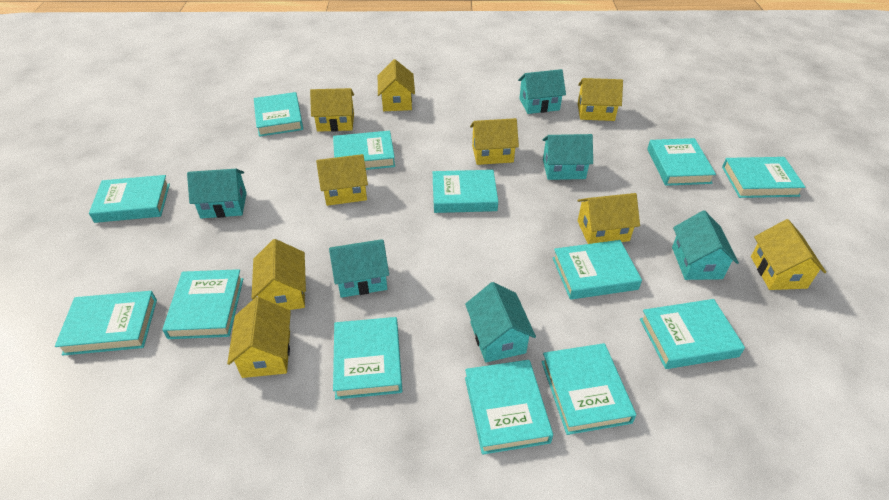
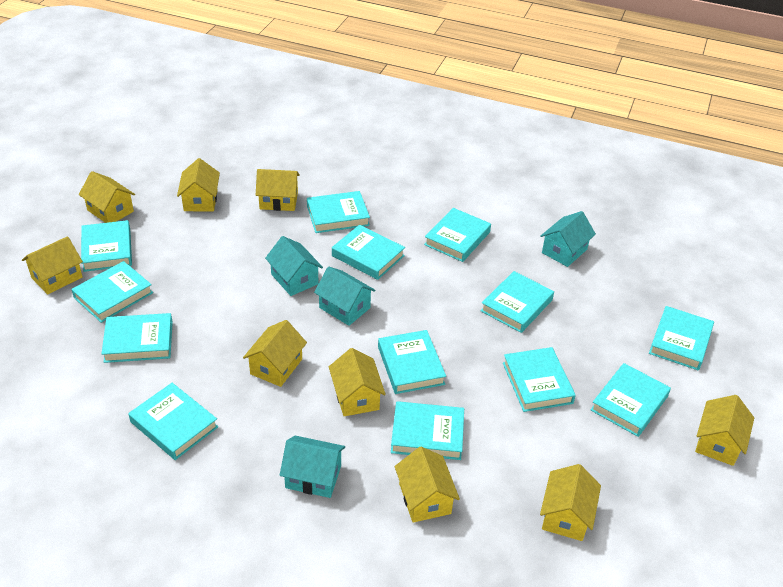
turquoise house: [187,169,247,218] [329,239,389,298] [465,282,536,362] [518,69,566,114] [542,134,593,180] [672,210,739,280] = 6 -> [265,236,323,296] [280,436,345,498] [314,266,376,326] [540,211,596,267] = 4

